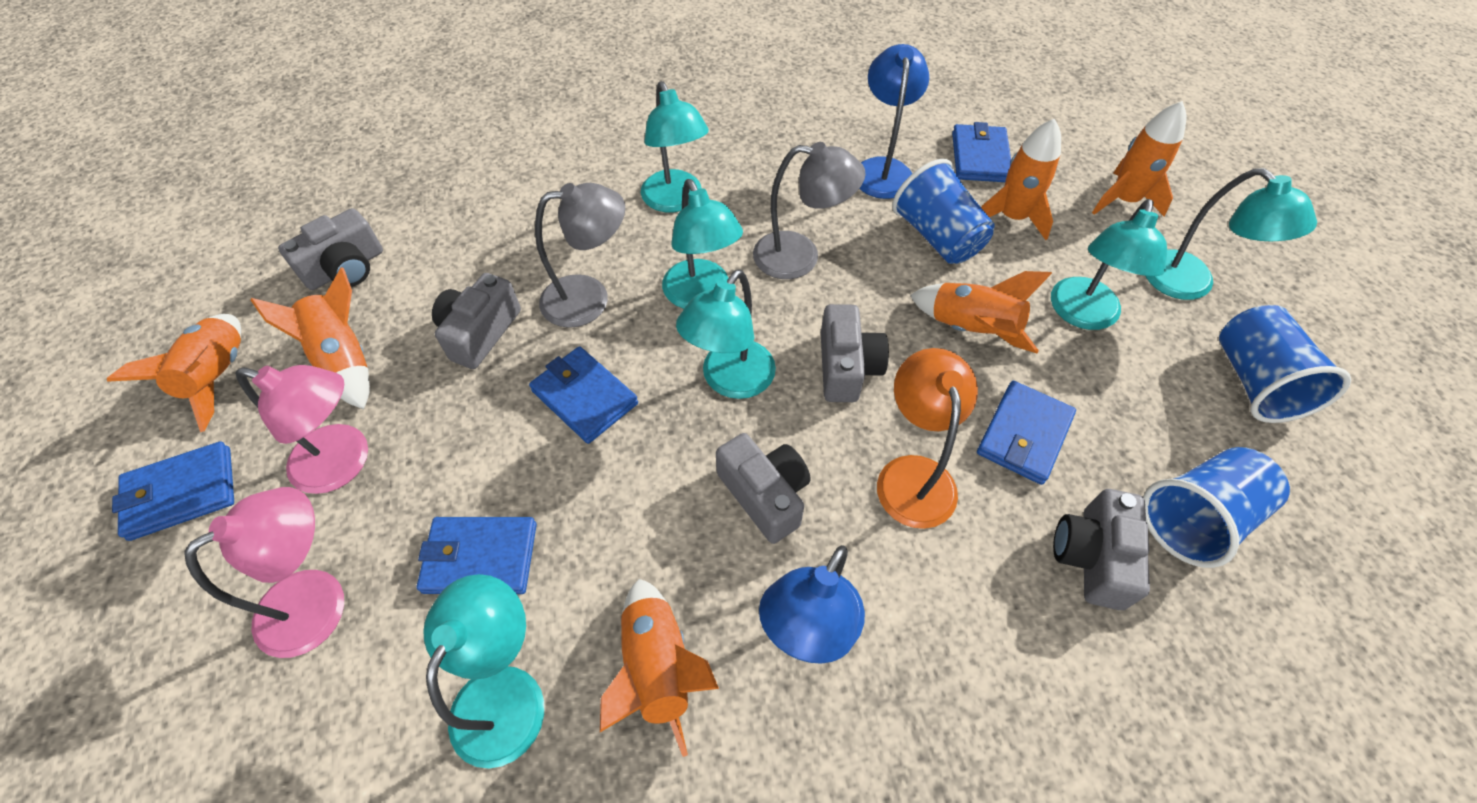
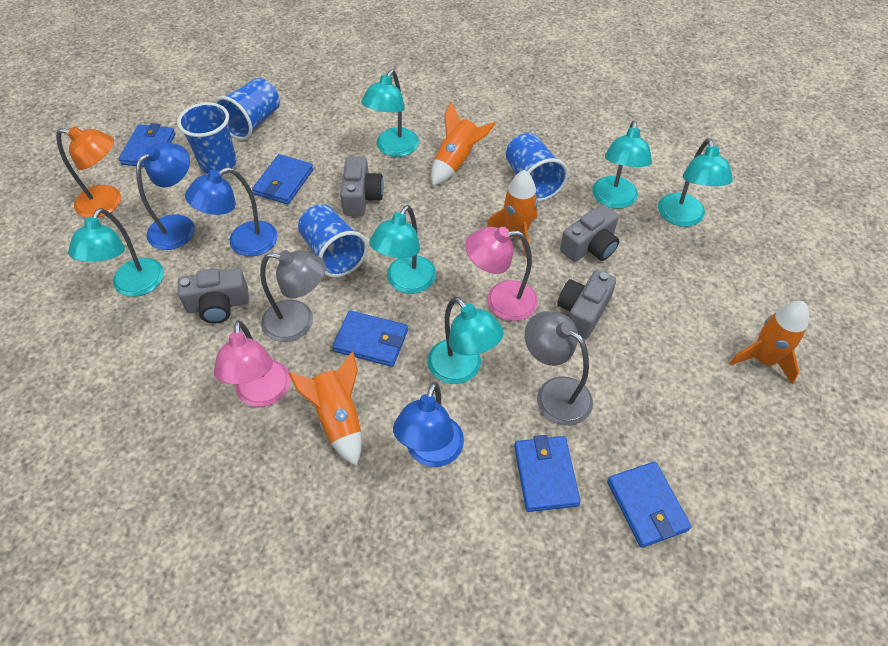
blue cup: [892,159,995,264] [1143,447,1290,568] [1219,305,1351,423] = 3 -> [177,102,236,174] [214,78,280,140] [298,204,368,278] [506,133,568,201] = 4
blue lamp: [759,545,865,664] [859,44,929,199] = 2 -> [136,142,195,250] [185,167,278,257] [393,382,464,467] = 3
grey camera: [278,208,383,290] [432,273,521,369] [716,433,811,544] [821,304,889,402] [1053,489,1150,610] = 5 -> [178,268,249,323] [340,157,384,216] [558,270,616,339] [560,204,619,262] = 4
orange rocket: [107,314,241,432] [251,267,370,409] [600,579,719,757] [910,271,1052,354] [981,119,1061,240] [1092,101,1186,217] = 6 -> [288,352,362,466] [431,102,496,186] [487,170,538,257] [730,301,809,384] = 4

